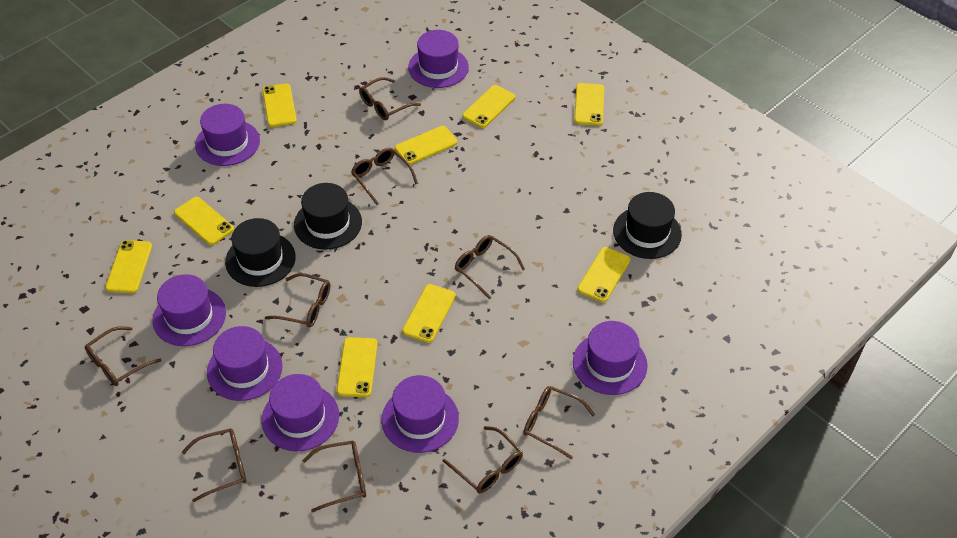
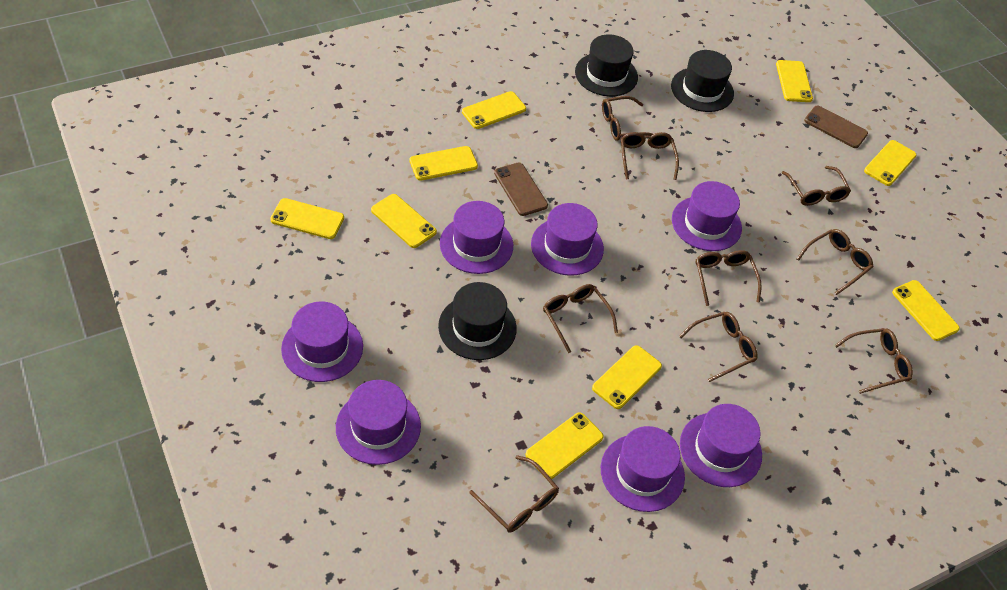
brown phone: none = 0 -> [494,163,548,216] [804,106,868,148] = 2

